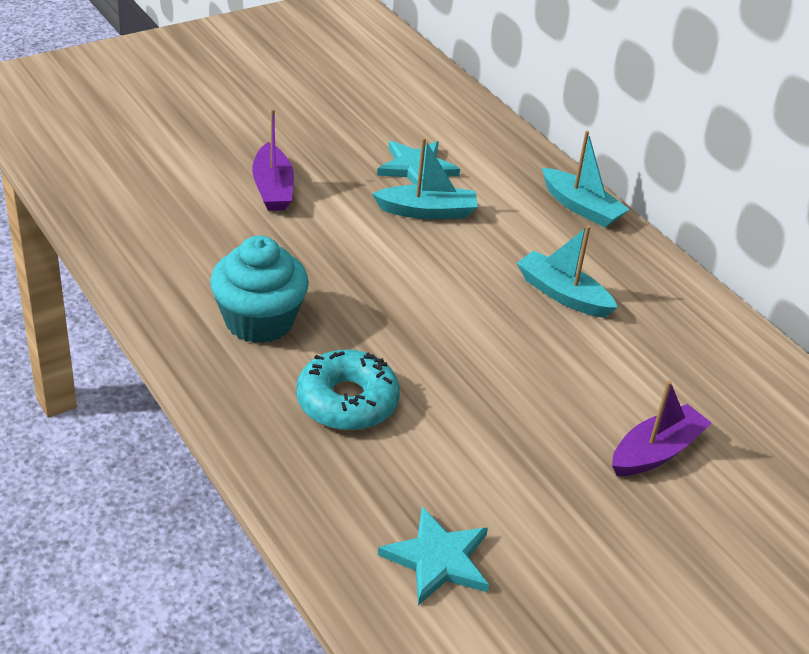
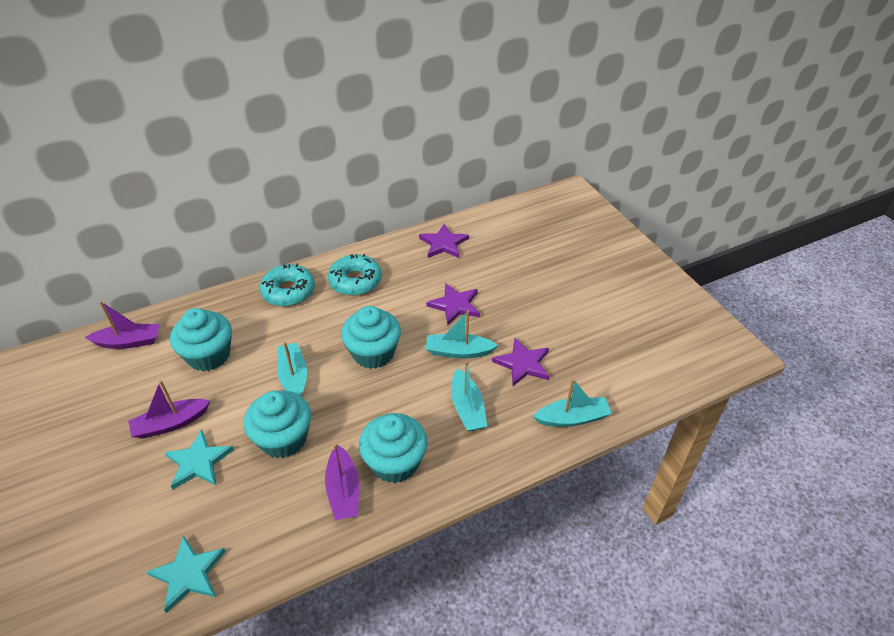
purple boat: [252,109,294,211] [612,381,712,476] = 2 -> [85,301,160,349] [128,380,210,439] [325,444,359,520] = 3
purple star: none = 0 -> [419,224,469,258] [426,283,480,326] [492,338,549,386] = 3
turquoise boat: [372,138,478,219] [517,225,618,318] [542,131,629,228] = 3 -> [277,341,307,396] [426,311,498,359] [451,361,487,431] [533,379,612,427] = 4
turquoise cupcake: [210,235,309,343] = 1 -> [170,308,232,371] [244,391,311,458] [341,306,401,369] [359,413,428,483] = 4
turquoise donut: [296,349,400,431] = 1 -> [260,264,315,307] [328,254,382,296] = 2

